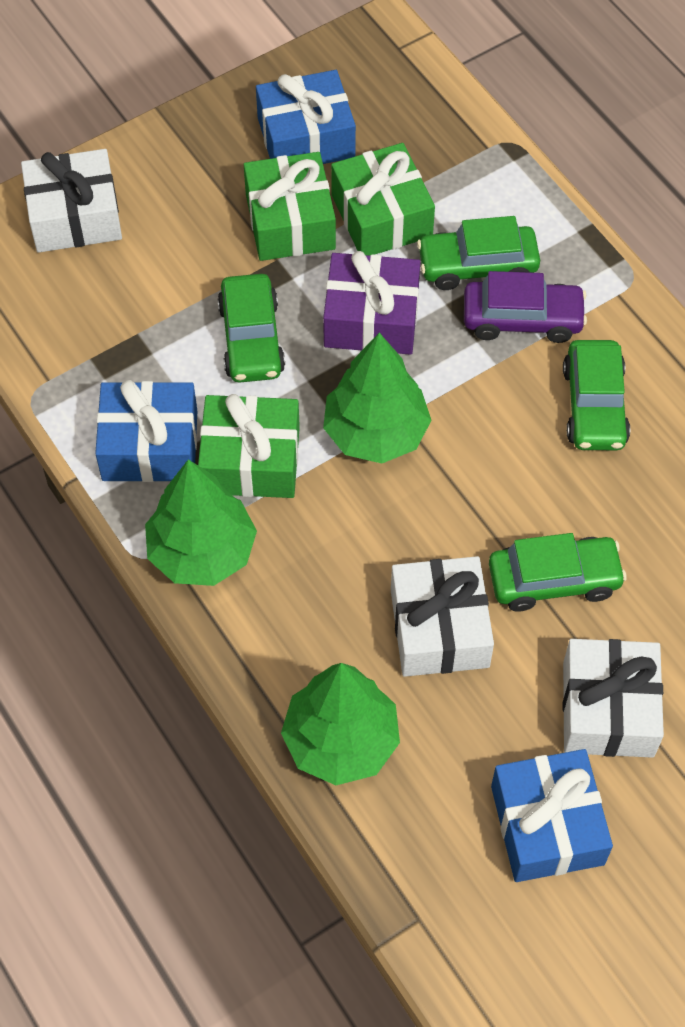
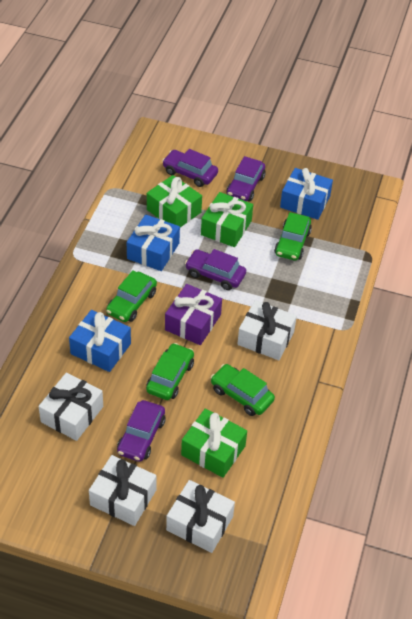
green tree: [145,459,257,586] [281,663,400,785] [323,333,431,464] = 3 -> none = 0
purple car: [464,271,587,343] = 1 -> [117,400,166,462] [162,149,218,187] [185,249,246,290] [226,156,265,202] = 4
white gift: [21,149,122,253] [391,556,494,677] [563,639,664,758] = 3 -> [38,373,103,441] [89,455,156,526] [166,480,235,553] [237,300,297,360] = 4

